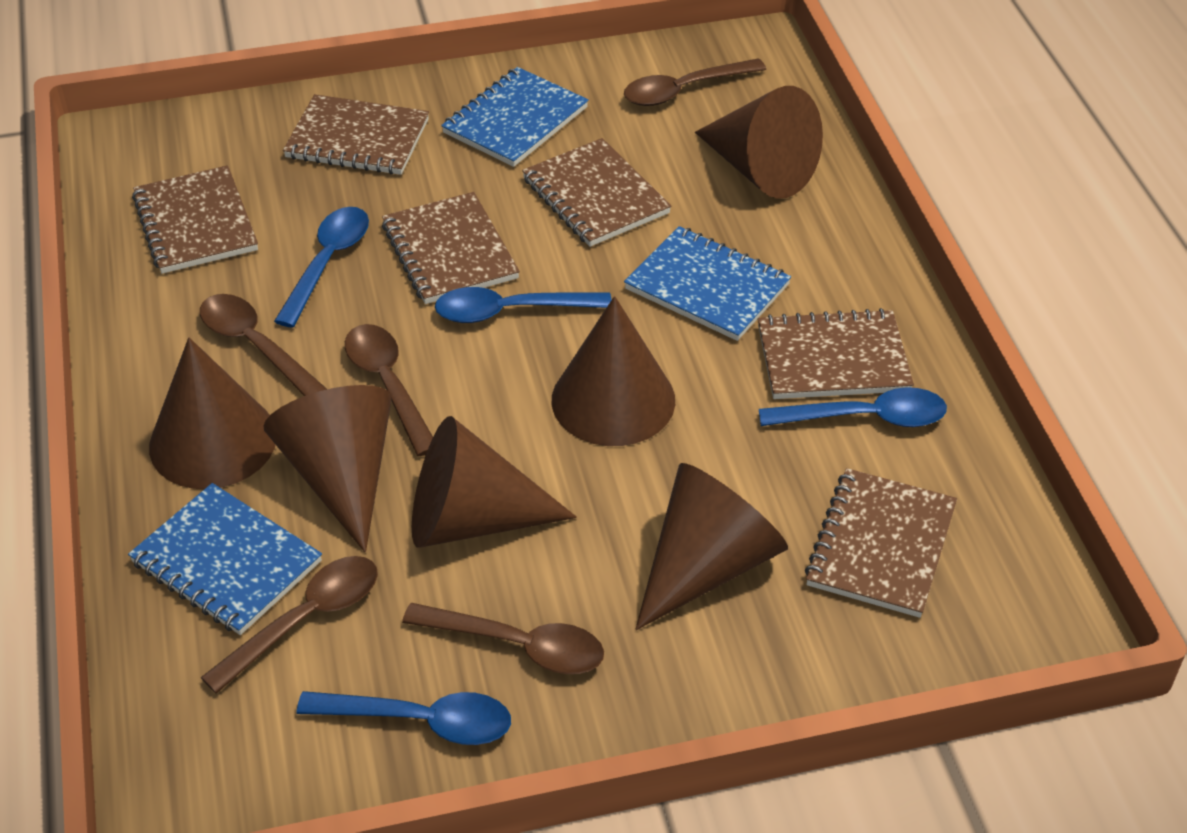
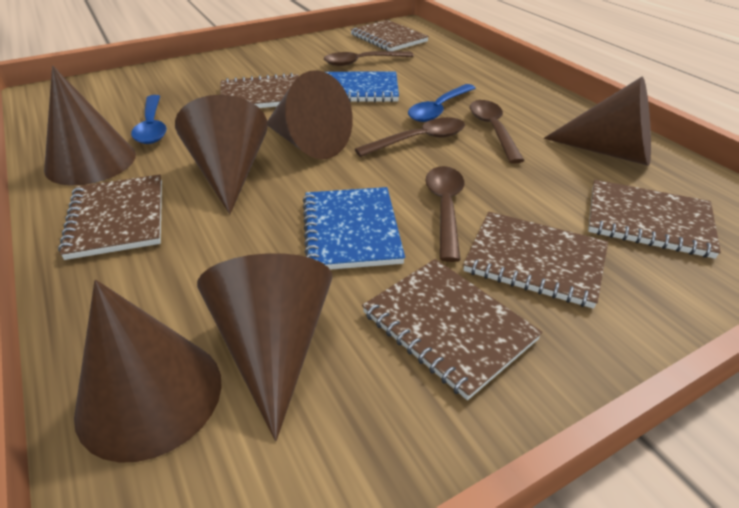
blue notebook: [128,483,322,635] [441,67,589,167] [624,226,791,341] = 3 -> [303,187,405,270] [326,71,399,102] = 2
blue spoon: [274,207,369,328] [297,691,511,745] [435,287,611,323] [759,387,947,427] = 4 -> [131,95,167,144] [408,84,475,122] = 2
brown spoon: [200,294,327,396] [201,556,378,694] [345,324,433,456] [402,603,604,674] [624,59,766,106] = 5 -> [324,51,414,66] [355,117,465,157] [425,166,465,262] [470,100,525,164] = 4

